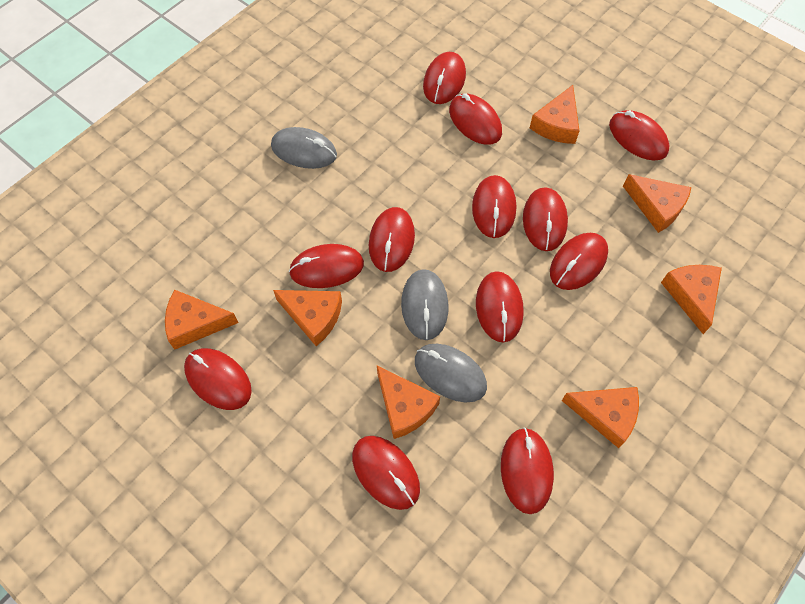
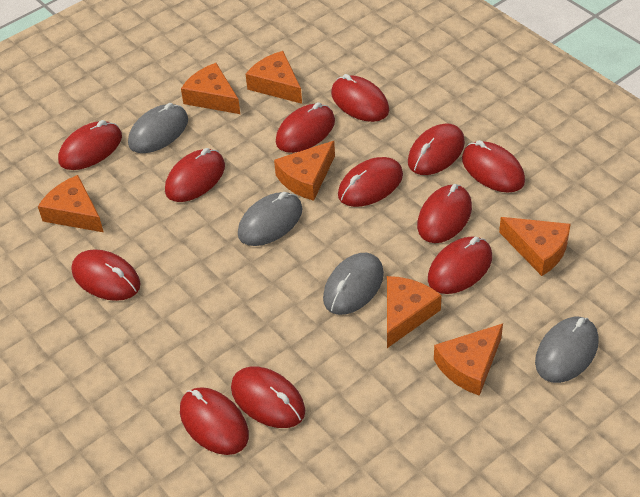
grey mouse: [271,127,337,169] [401,269,449,340] [415,344,487,402] = 3 -> [128,103,188,153] [238,192,303,246] [323,253,384,315] [535,317,599,383] = 4

